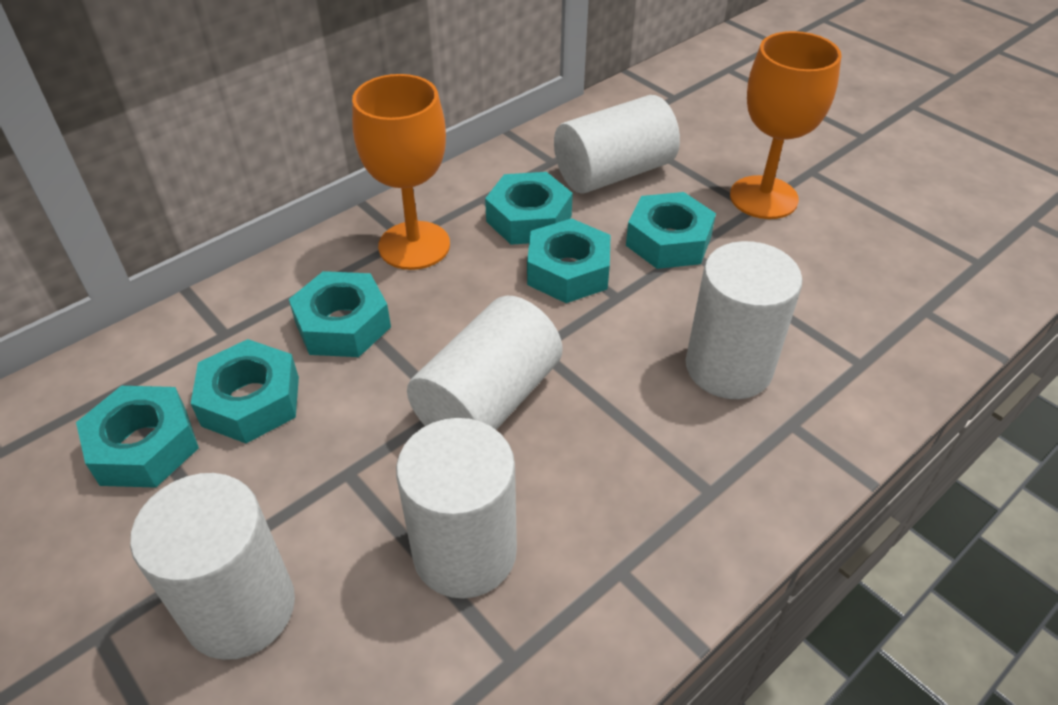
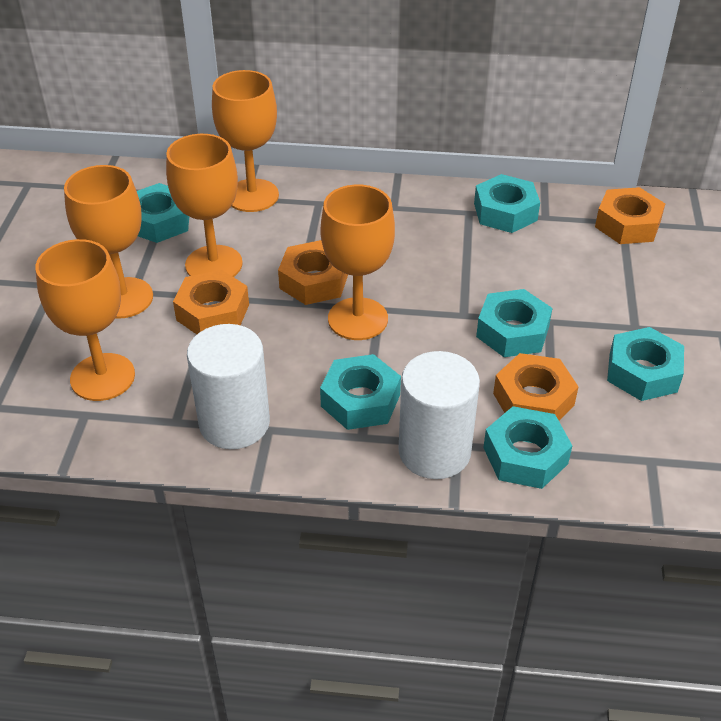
orange goblet: [352,74,450,270] [730,31,842,219] = 2 -> [35,239,135,401] [64,165,153,319] [166,134,243,277] [212,70,279,212] [321,185,395,340] = 5
orange nut: none = 0 -> [173,270,249,334] [278,240,348,305] [493,353,578,421] [595,187,665,244] = 4
white cylinder: [130,473,295,660] [396,418,517,599] [407,296,563,430] [554,95,680,194] [686,241,803,399] = 5 -> [187,324,270,449] [399,351,480,479] = 2

